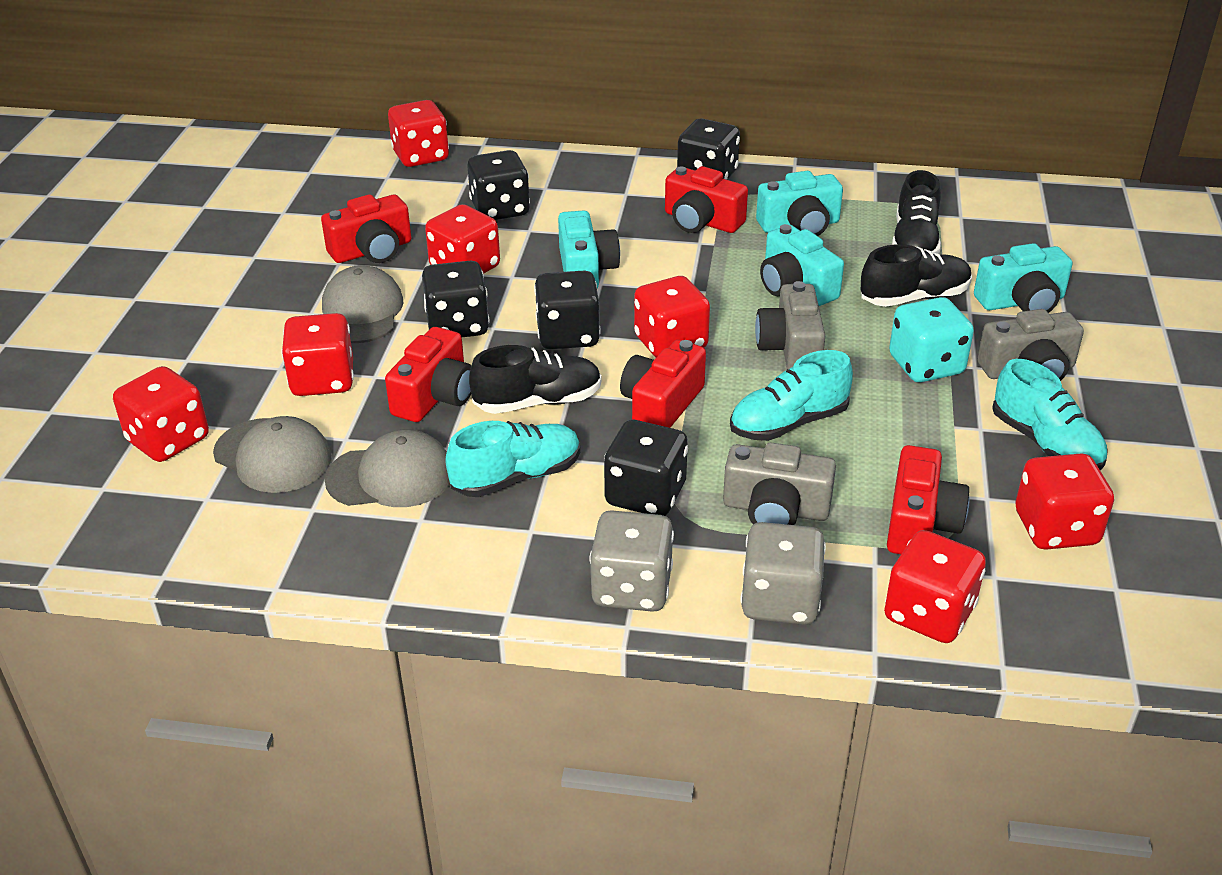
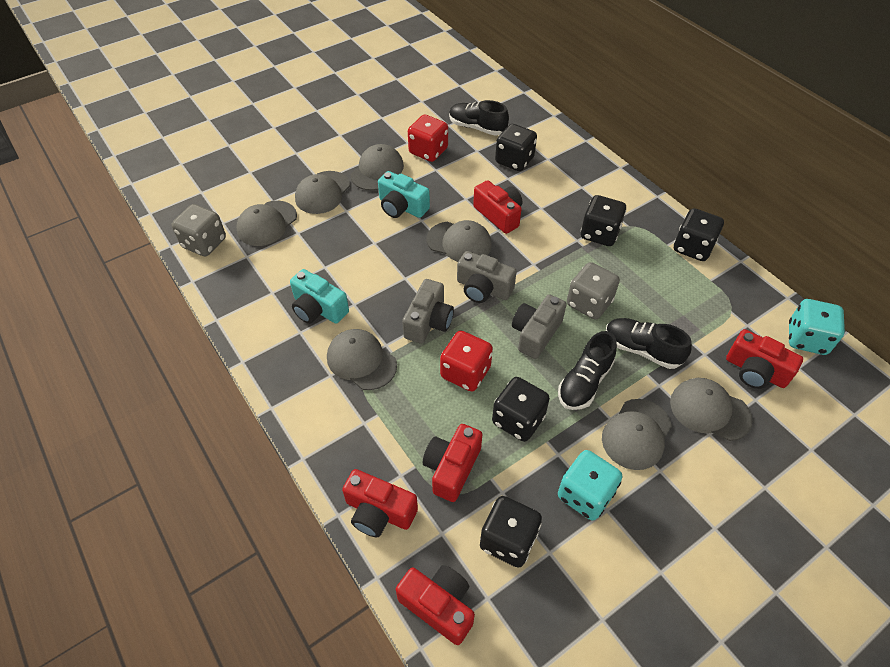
grey cap: [213,416,331,493] [322,265,404,343] [324,429,450,507] = 3 -> [236,201,297,246] [295,171,350,214] [327,329,397,390] [351,144,404,190] [427,220,492,262] [602,399,672,470] [670,378,753,441] = 7
red dice: [113,366,209,462] [281,313,354,396] [388,100,449,167] [425,204,500,274] [634,276,710,358] [884,530,986,643] [1015,454,1114,550] = 7 -> [408,115,448,162] [440,331,493,391] = 2
turquoise camera: [558,211,620,289] [756,171,843,236] [760,224,844,306] [974,243,1073,313] = 4 -> [290,269,349,324] [378,171,430,218] = 2
turquoise dice: [889,297,974,382] = 1 -> [558,450,622,520] [789,299,845,355] = 2
turquoise shoe: [445,421,580,497] [730,350,853,441] [992,359,1108,471] = 3 -> none = 0

